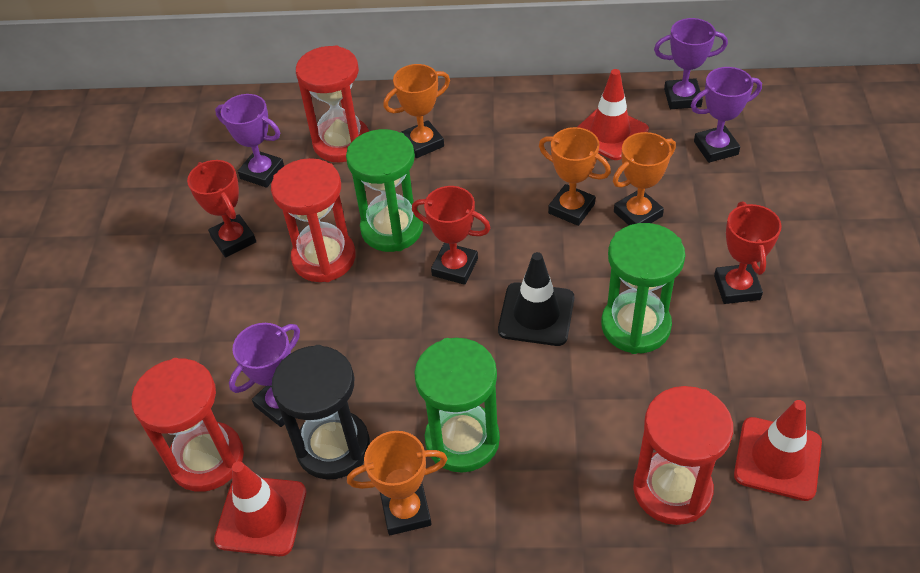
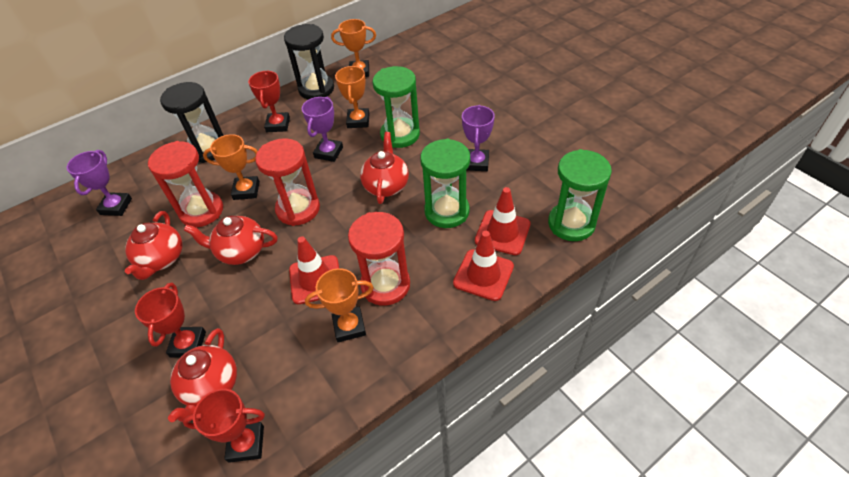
black hourglass: [272,345,370,480] = 1 -> [160,82,224,163] [284,24,334,100] = 2
black traffic cone: [498,252,574,346] = 1 -> none = 0
purple trophy: [215,94,284,188] [229,323,300,427] [654,18,728,109] [691,67,762,163] = 4 -> [67,150,132,216] [302,97,343,162] [462,105,495,171] = 3
red hourglass: [131,358,244,492] [271,158,356,282] [296,45,369,162] [633,386,733,525] = 4 -> [148,141,223,227] [255,138,320,226] [348,212,410,306] = 3
red teapot: none = 0 -> [125,211,183,280] [168,328,237,422] [184,216,278,265] [360,132,409,204] = 4

